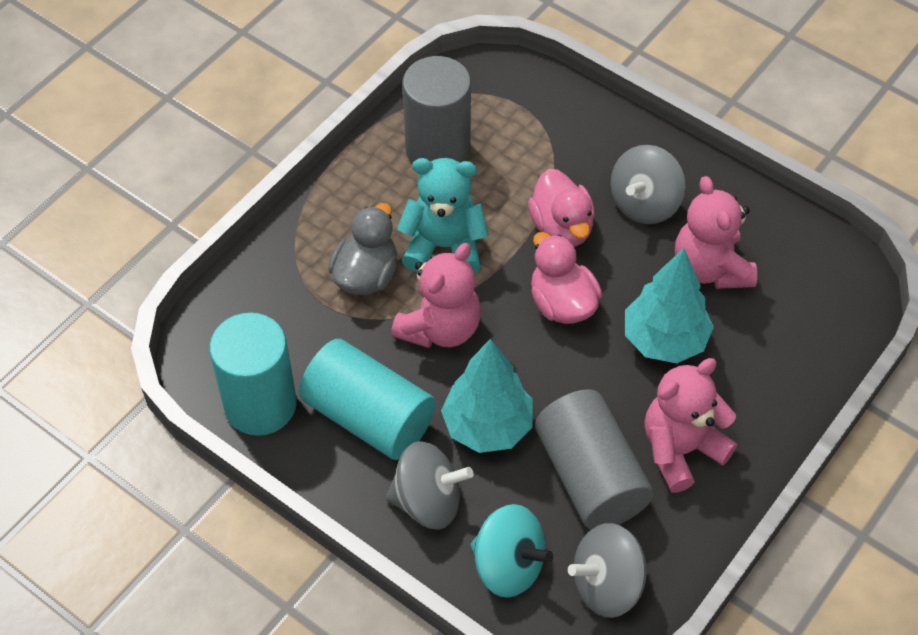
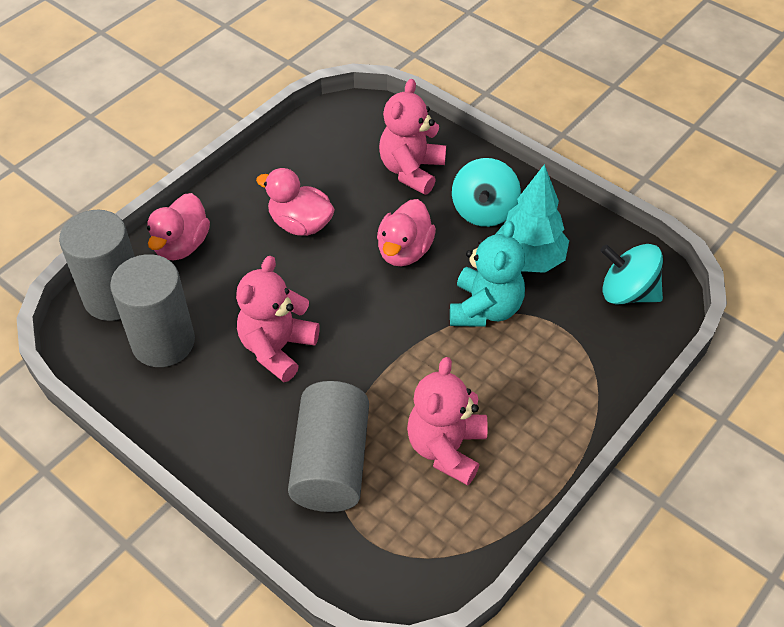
grey cylinder: [403,56,471,164] [535,389,654,530] = 2 -> [59,210,135,321] [110,254,195,367] [288,381,369,512] = 3
grey duck: [328,203,397,295] = 1 -> none = 0
grey spinning top: [386,441,474,530] [568,523,649,618] [611,145,686,224] = 3 -> none = 0
pink duck: [528,169,595,247] [531,232,602,324] = 2 -> [147,193,210,260] [256,168,335,236] [377,199,436,266] = 3
turquoise cylinder: [209,313,297,436] [299,339,436,460] = 2 -> none = 0
turquoise spinning top: [471,504,553,598] = 1 -> [452,158,521,227] [600,244,663,305] = 2
turquoise tree: [441,339,533,453] [625,248,714,363] = 2 -> [495,164,569,273] = 1

